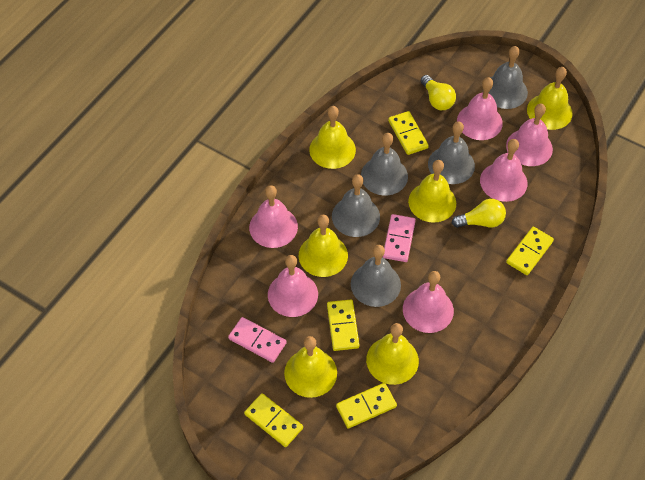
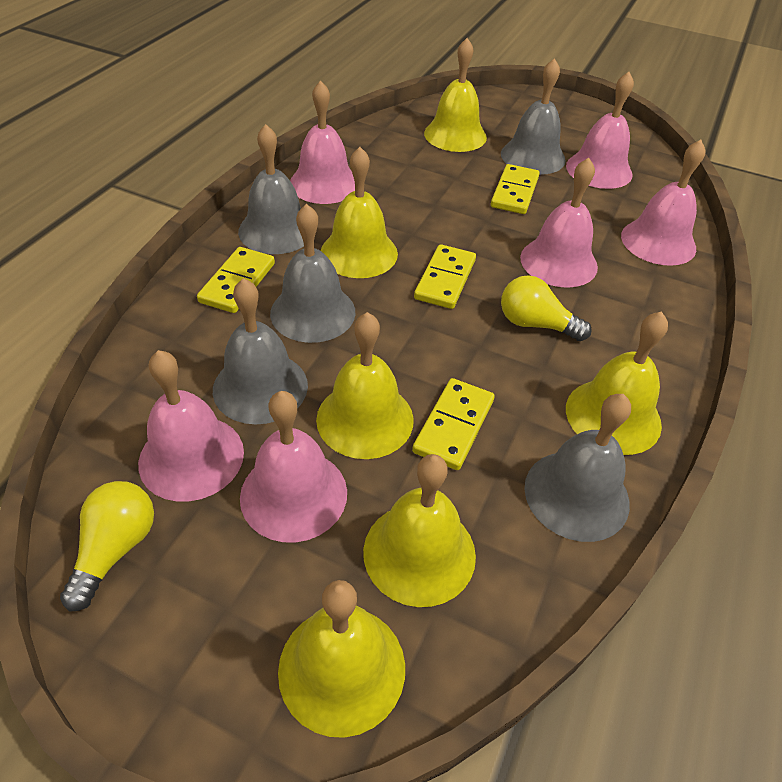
pink domino: [228,317,287,363] [383,214,416,262] = 2 -> none = 0
yellow domino: [244,393,303,447] [327,300,360,351] [336,383,397,429] [388,111,429,155] [506,227,554,275] = 5 -> [197,247,275,313] [412,378,495,470] [414,244,476,309] [491,164,540,214] = 4

